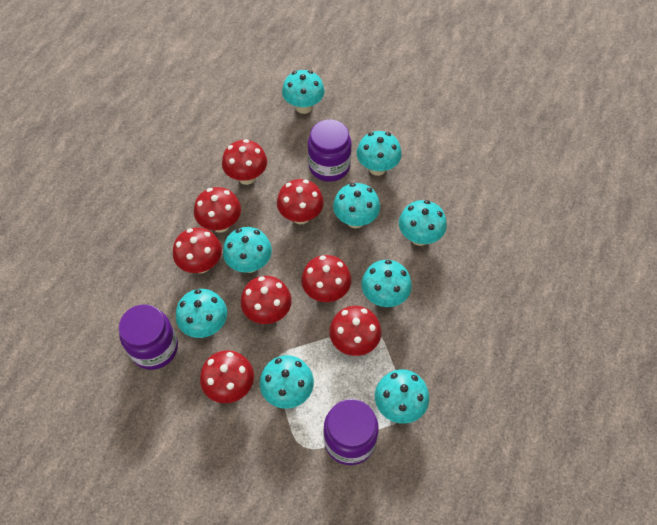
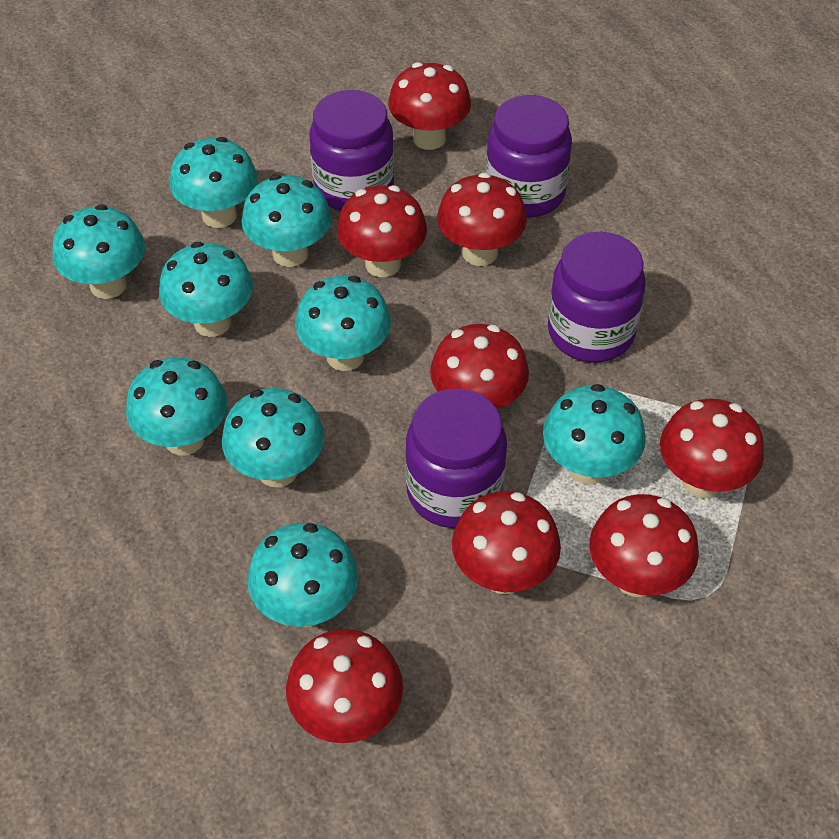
purple jar: [119,304,178,370] [308,120,351,182] [323,399,379,465] = 3 -> [309,90,394,211] [405,388,507,528] [486,95,572,218] [548,232,646,363] = 4

